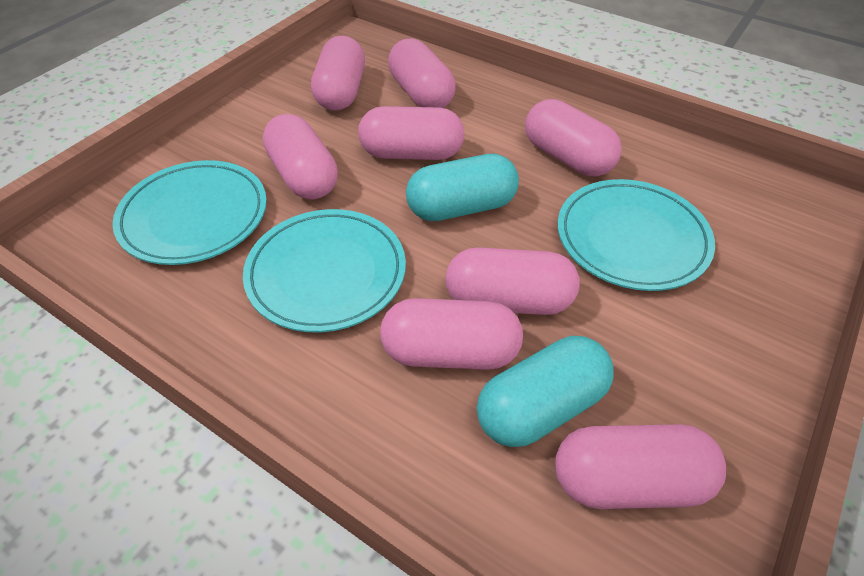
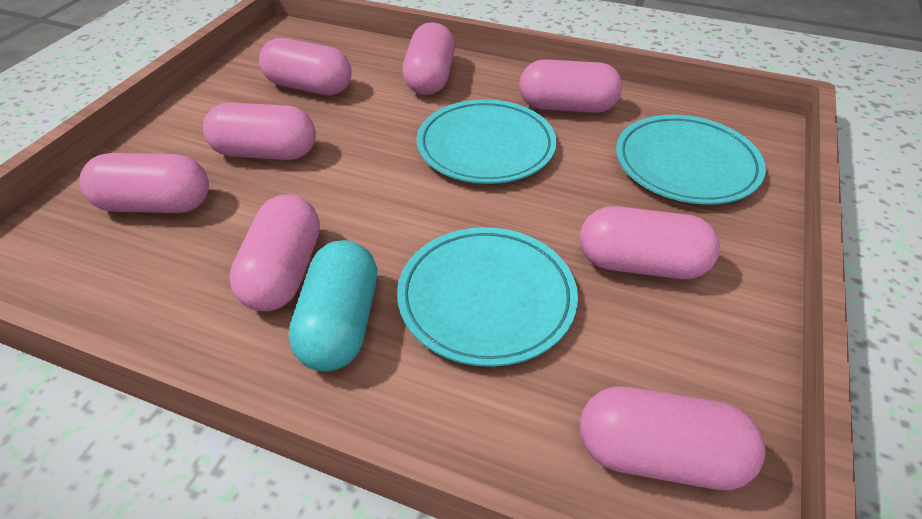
turquoise capsule: [406,154,519,221] [477,336,614,447] = 2 -> [289,240,377,372] = 1

